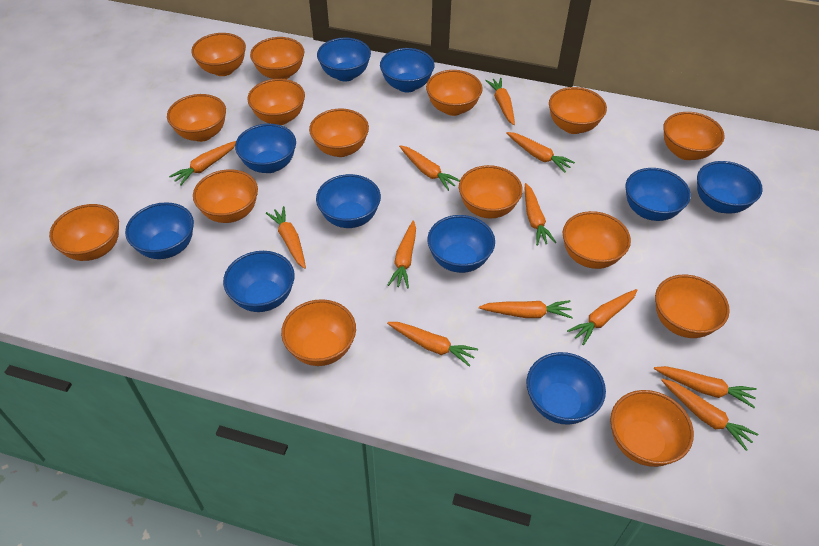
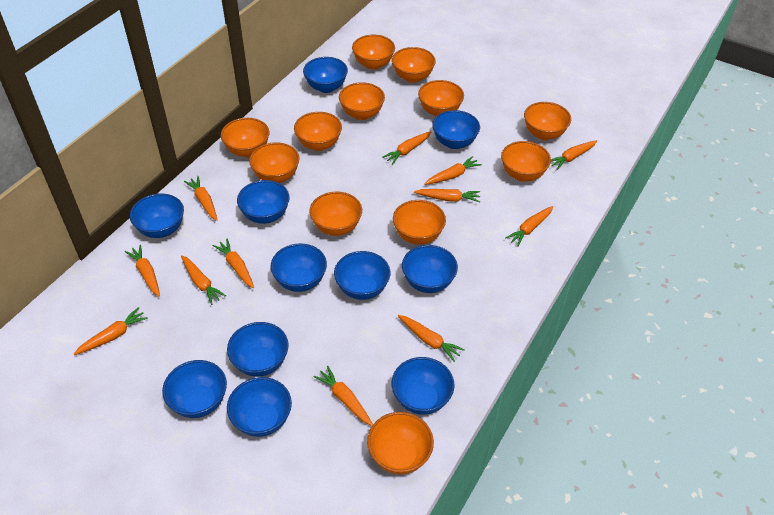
blue bowl: [125,202,194,259] [223,251,295,312] [235,124,296,173] [316,174,381,228] [317,38,371,82] [380,48,434,93] [427,215,495,273] [526,352,606,425] [625,168,691,221] [697,161,763,214] = 10 -> [130,194,184,238] [162,360,227,418] [227,322,289,377] [227,377,292,437] [237,180,290,224] [270,244,327,292] [303,57,348,93] [334,251,391,300] [392,357,455,415] [402,245,458,293] [432,110,480,149] = 11
orange bowl: [49,204,119,261] [167,94,226,142] [191,33,246,76] [193,169,258,223] [247,79,305,125] [250,37,304,79] [281,299,356,366] [309,109,369,157] [426,70,483,116] [459,165,523,219] [549,87,607,134] [563,211,631,269] [610,390,694,467] [655,275,730,338] [663,112,725,160] = 15 -> [221,118,269,157] [249,142,300,183] [294,112,342,151] [309,192,362,236] [339,82,385,120] [352,35,395,70] [367,412,434,475] [392,47,436,83] [393,200,446,245] [418,80,464,117] [501,141,551,182] [524,102,571,140] = 12

